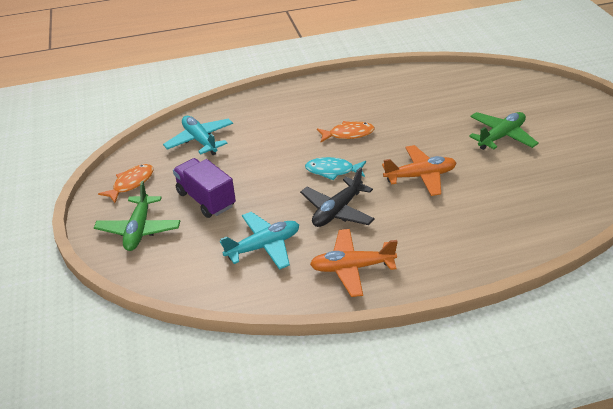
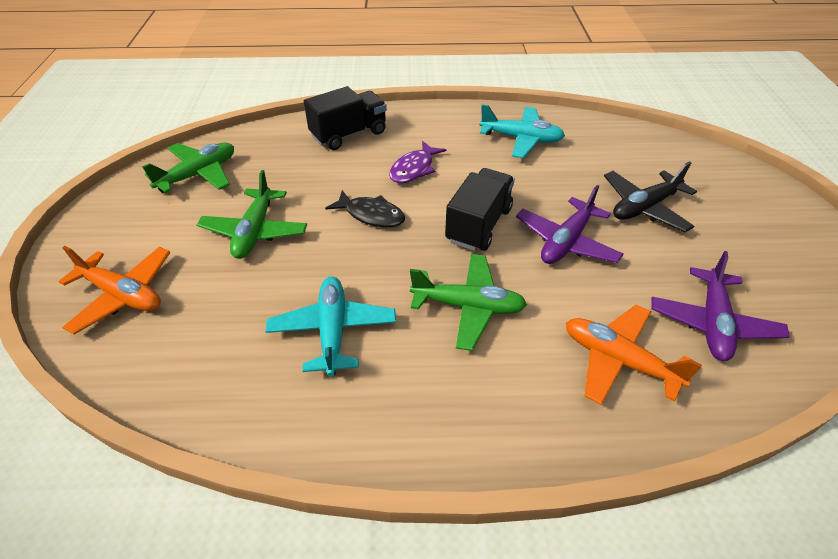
black fish: none = 0 -> [325,190,405,227] = 1
black truck: none = 0 -> [304,86,387,150] [445,168,515,251] = 2
green plane: [94,181,180,251] [469,112,539,150] = 2 -> [142,143,234,193] [197,170,307,259] [410,254,527,351] = 3
orange fish: [98,164,153,203] [317,121,375,142] = 2 -> none = 0
purple fish: none = 0 -> [389,141,446,183] = 1
purple plane: none = 0 -> [516,185,623,264] [652,251,790,361] = 2
purple truck: [173,158,236,218] = 1 -> none = 0
turquoise fish: [305,157,366,180] = 1 -> none = 0

